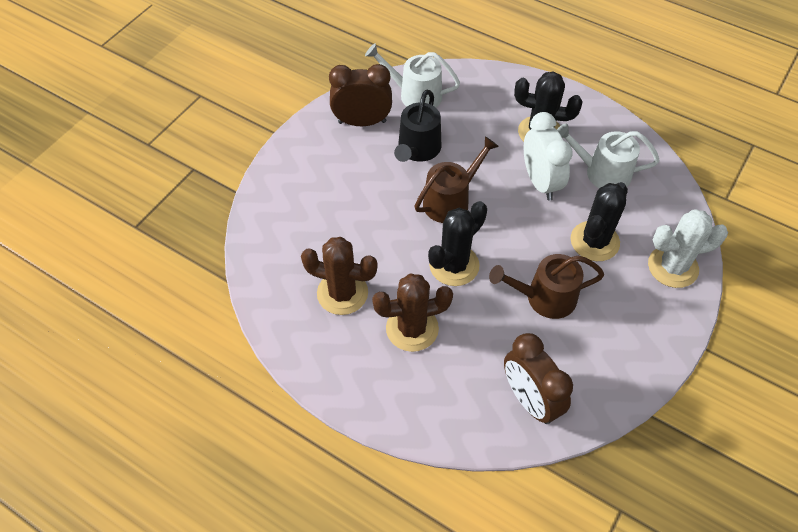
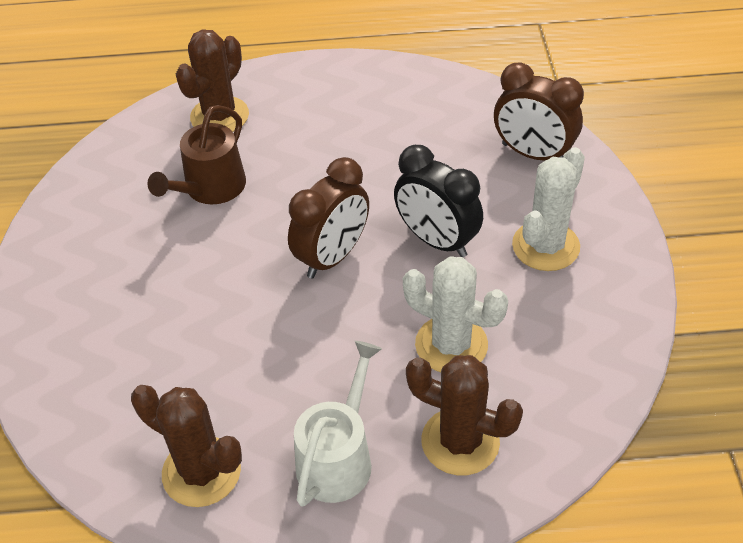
black cactus: [428,201,487,286] [514,71,583,142] [571,182,628,261] = 3 -> none = 0
black clock: none = 0 -> [394,145,483,257] = 1
black watering can: [394,90,442,162] = 1 -> none = 0
brown cactus: [301,237,378,315] [372,274,453,352] = 2 -> [131,385,242,507] [176,29,249,132] [406,355,523,475] = 3
brown watering can: [415,136,499,223] [489,254,604,319] = 2 -> [147,105,246,204] = 1
white cactus: [648,209,728,288] = 1 -> [403,256,508,372] [512,147,585,271] = 2
white clock: [524,112,573,200] = 1 -> none = 0
white watering can: [365,43,460,107] [557,124,660,188] = 2 -> [294,341,382,507] = 1

